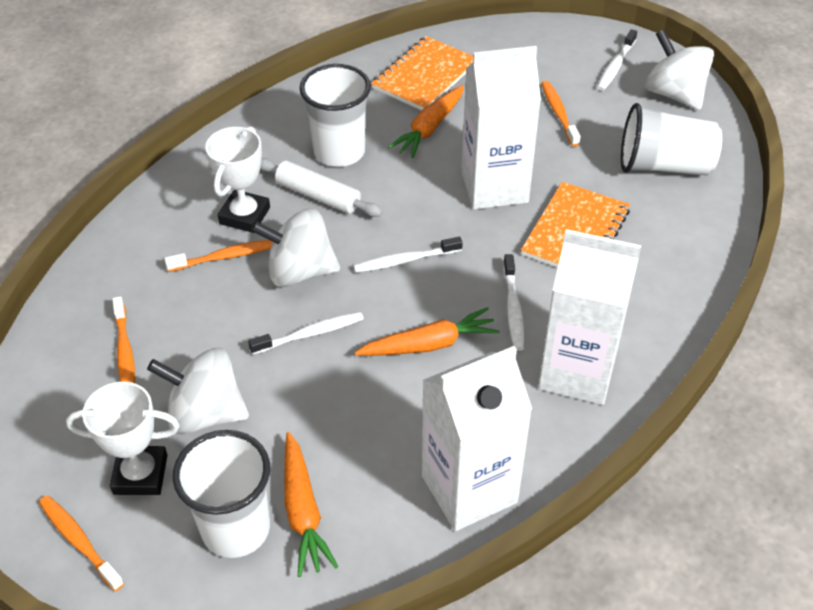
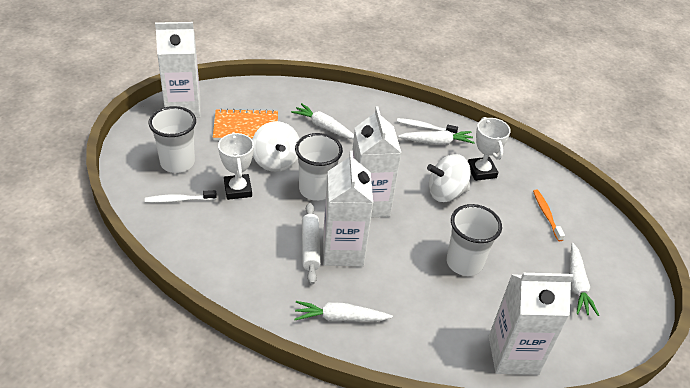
orange carrot: [284,432,338,577] [355,307,499,356] [388,85,464,158] = 3 -> none = 0
orange notebook: [371,36,473,110] [521,182,630,267] = 2 -> [213,109,278,140] = 1
orange toothbrush: [39,495,124,591] [112,296,135,383] [165,240,273,272] [541,81,581,147] = 4 -> [533,190,565,241] = 1
white carrot: none = 0 -> [291,103,354,139] [294,301,393,322] [398,130,475,145] [570,243,599,316] = 4
white carton: [422,346,532,531] [461,46,541,210] [538,229,641,405] = 3 -> [155,22,201,117] [323,151,373,266] [352,107,401,218] [489,273,574,375] = 4
white spinning top: [147,348,249,435] [250,208,340,287] [645,29,714,110] = 3 -> [252,121,299,172] [427,154,471,202] = 2
white toothbrush: [248,311,364,355] [353,237,463,273] [503,254,525,351] [597,29,637,91] = 4 -> [145,190,217,203] [397,118,458,134] = 2

